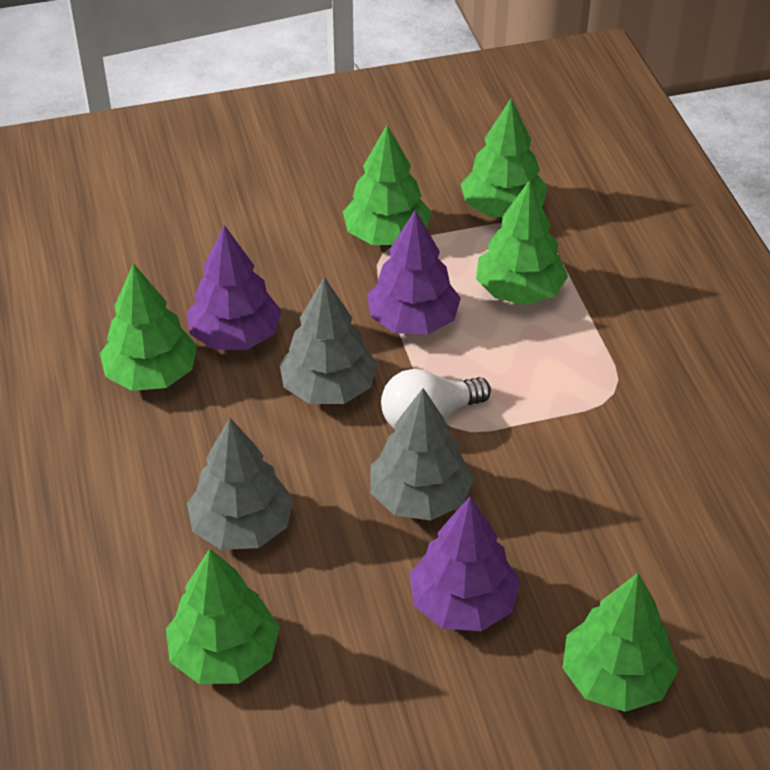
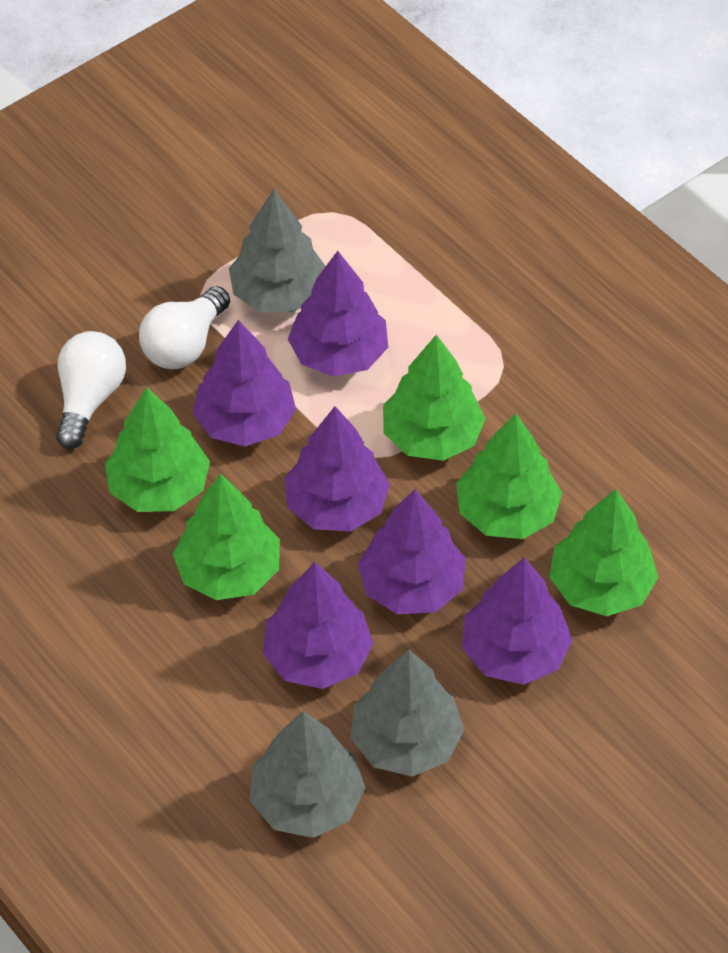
green tree: [100,263,197,391] [166,549,280,684] [343,125,431,245] [461,99,548,217] [476,180,568,305] [562,573,679,712] = 6 -> [105,387,210,512] [173,473,280,600] [383,334,486,461] [456,413,562,539] [549,489,659,616] = 5
purple tree: [187,225,281,350] [367,210,461,334] [410,496,520,631] = 3 -> [193,320,296,446] [263,562,374,689] [284,406,390,532] [288,251,388,377] [358,489,466,614] [462,558,572,685] = 6
white light bulb: [381,369,491,429] = 1 -> [56,331,126,449] [139,286,230,369] = 2

